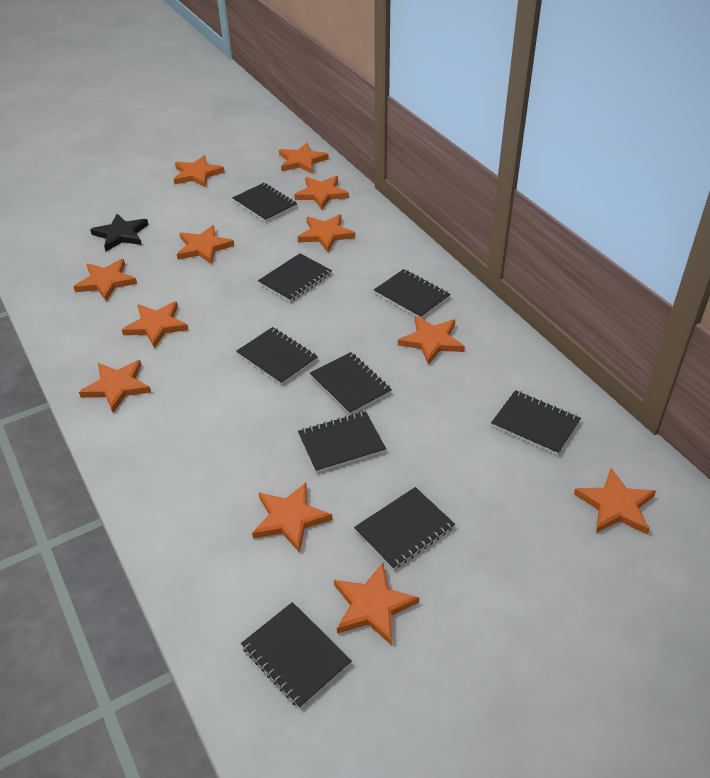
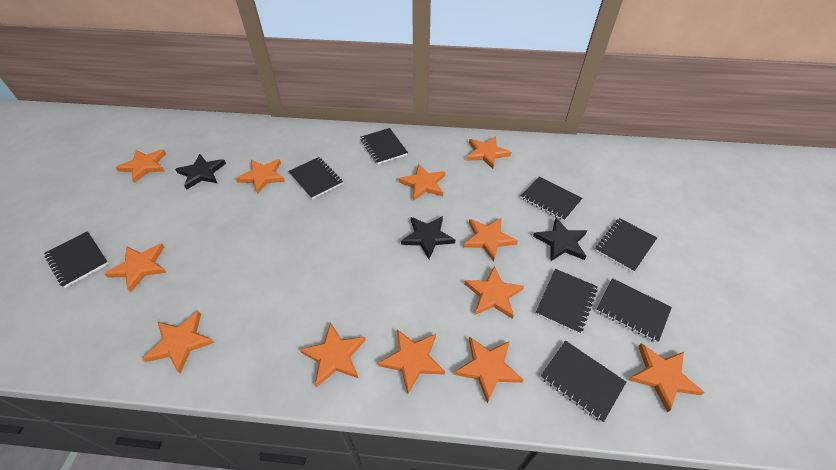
black notebook: [232,183,297,222] [236,327,318,385] [241,602,352,709] [258,253,332,302] [298,411,386,473] [310,352,392,415] [354,487,455,570] [374,269,451,319] [491,390,581,455] = 9 -> [44,231,109,288] [288,157,343,199] [361,128,408,164] [520,177,583,221] [536,269,598,334] [540,341,626,422] [595,218,657,272] [596,278,672,343] = 8
black star: [90,214,149,251] = 1 -> [175,154,226,190] [401,216,455,259] [533,218,587,261] = 3

